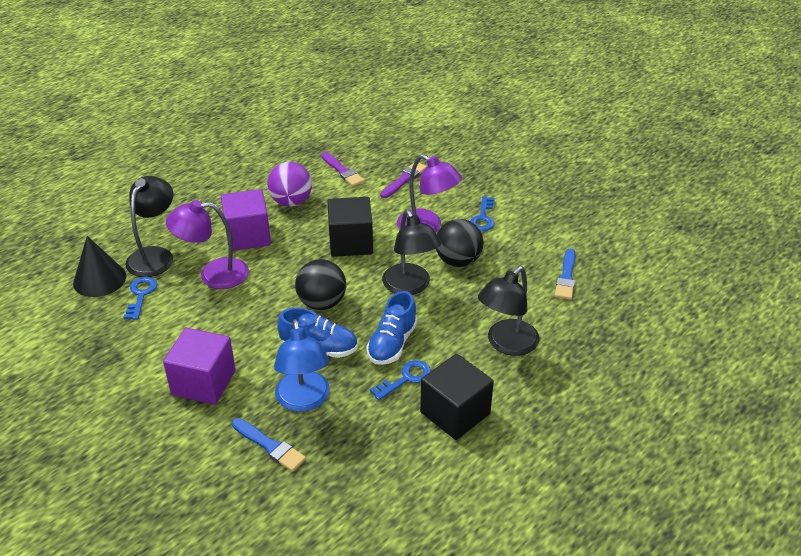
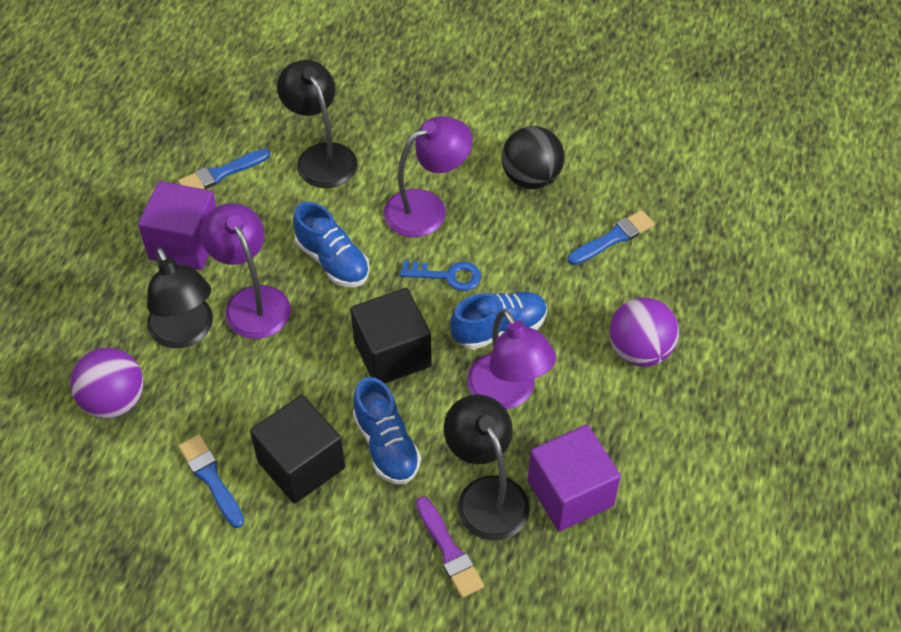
black ball: [295,259,346,310] [436,219,484,267] = 2 -> [502,126,564,189] = 1
black cone: [73,236,126,297] = 1 -> none = 0
blue brush: [232,418,306,472] [555,249,575,299] = 2 -> [178,148,270,189] [178,435,244,528] [568,210,655,265] = 3
blue key: [124,277,157,320] [370,360,431,400] [470,196,495,231] = 3 -> [400,260,481,291] = 1
blue lamp: [274,319,330,412] = 1 -> none = 0
blue shoe: [277,307,358,358] [367,291,417,365] = 2 -> [293,202,370,287] [353,377,421,484] [450,292,547,350] = 3
purple ball: [267,162,312,206] = 1 -> [70,348,144,419] [609,298,679,367] = 2
purple brush: [321,152,365,187] [380,163,427,198] = 2 -> [416,497,484,598] = 1
purple lamp: [166,200,249,289] [397,154,462,232] = 2 -> [200,203,291,339] [384,116,472,237] [467,309,556,409] = 3

